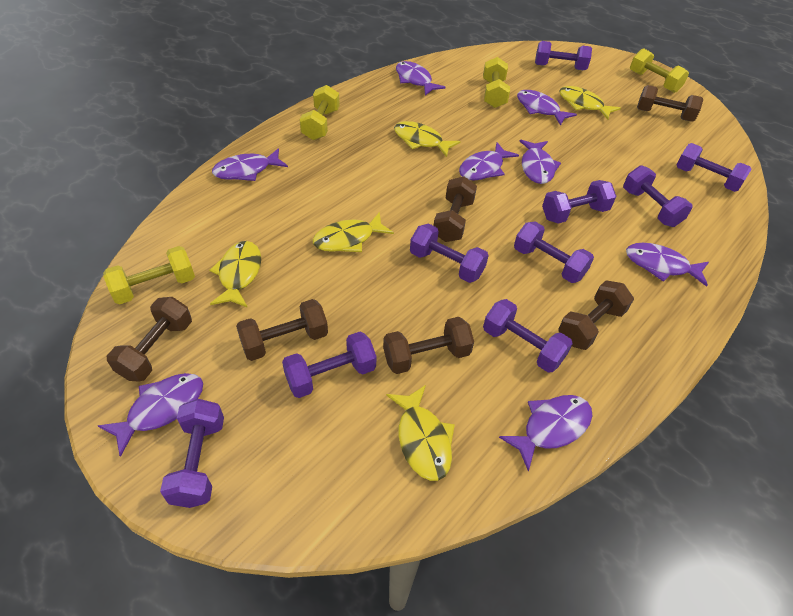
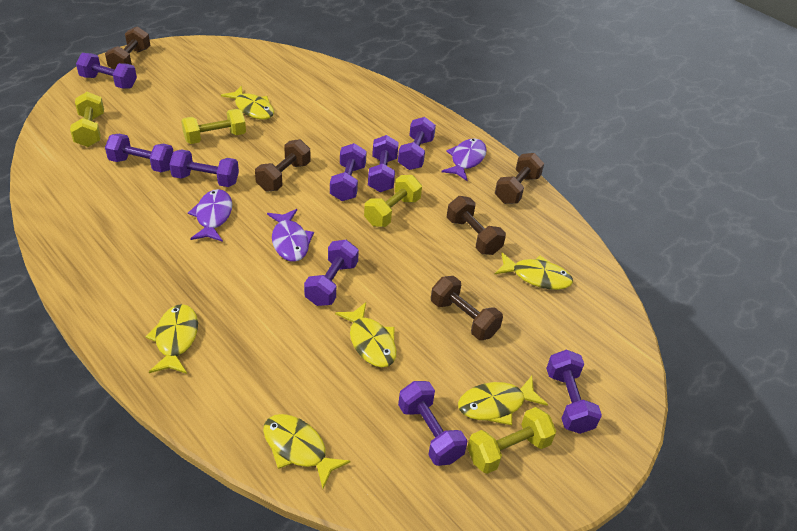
brown dumbbell: [107,297,192,382] [236,299,328,361] [383,317,474,374] [434,177,477,242] [558,280,634,350] [637,85,704,122] = 6 -> [105,26,150,69] [255,139,311,192] [431,276,503,340] [447,196,506,255] [495,153,544,204] = 5
purple fish: [98,373,203,457] [212,148,288,181] [396,61,446,95] [459,142,519,181] [499,395,593,471] [517,90,577,126] [520,140,561,184] [626,243,709,287] = 8 -> [188,189,232,242] [267,209,314,262] [441,138,487,181] = 3
yellow fish: [209,241,261,308] [312,212,394,252] [386,385,455,481] [394,121,460,157] [559,86,621,119] = 5 -> [146,304,198,374] [221,86,274,119] [263,414,351,489] [335,302,397,368] [458,376,548,425] [494,252,573,290] = 6

